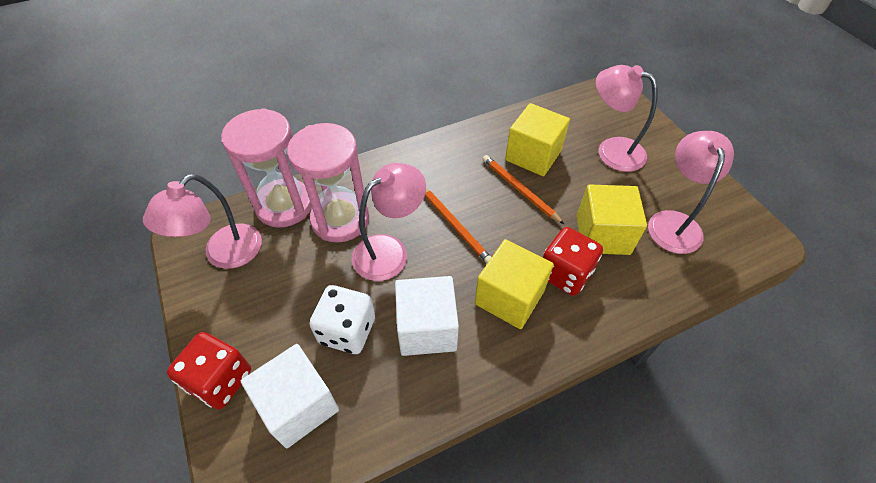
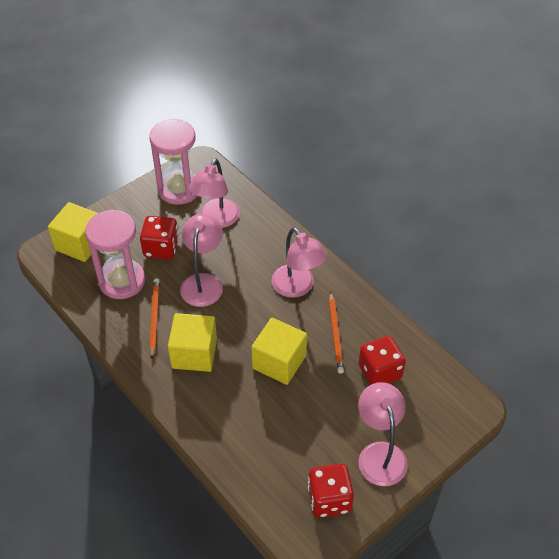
red dice: [167,332,251,409] [543,227,603,296] = 2 -> [140,216,179,259] [308,464,354,517] [358,336,406,385] = 3
white cube: [241,344,339,448] [395,276,459,356] = 2 -> none = 0
white dice: [309,285,375,354] = 1 -> none = 0

